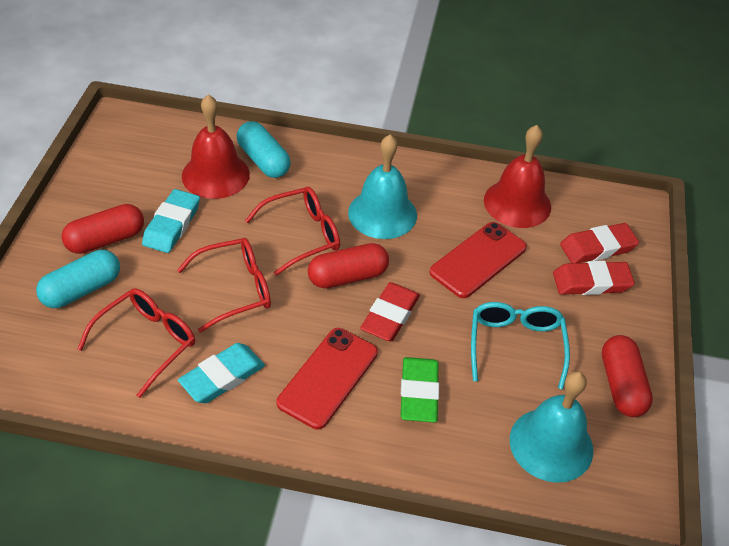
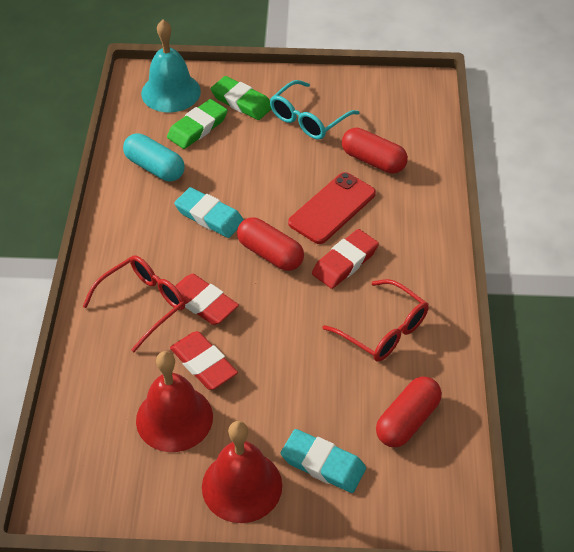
green eraser: [401,357,439,423] = 1 -> [167,99,228,149] [211,76,271,120] = 2
red glasses: [77,288,195,398] [177,238,271,333] [245,187,340,276] = 3 -> [82,256,185,352] [323,279,428,362] = 2
red phone: [277,328,378,429] [429,222,527,298] = 2 -> [288,172,376,244] = 1
turquoise bell: [348,134,417,239] [510,371,593,483] = 2 -> [141,20,201,113] = 1
turquoise capsule: [36,250,120,308] [237,121,291,178] = 2 -> [123,133,185,181] = 1

